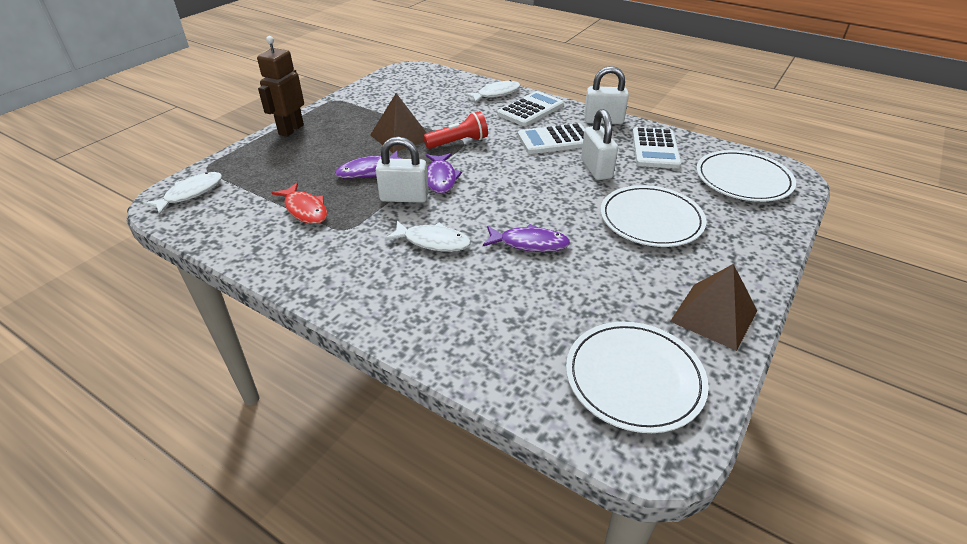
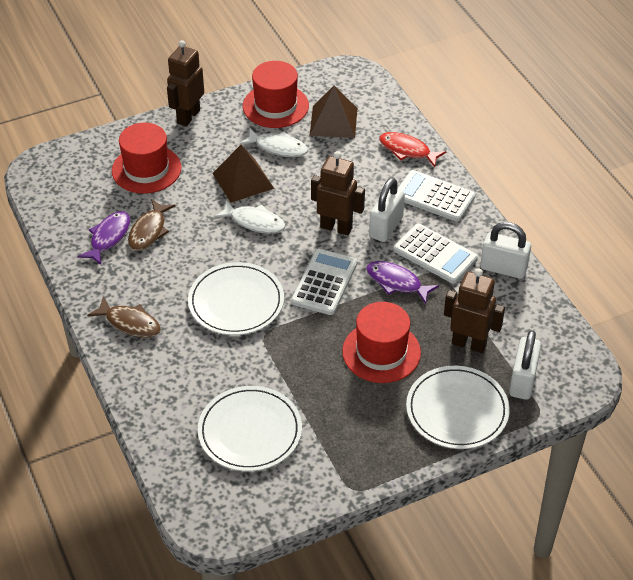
brown fish: none = 0 -> [87,297,161,338] [128,199,175,251] = 2
brown robot: [257,36,304,137] = 1 -> [167,40,204,126] [311,151,365,235] [444,268,505,353] = 3
purple fish: [335,150,401,179] [426,153,462,194] [483,224,570,252] = 3 -> [78,211,130,265] [366,261,439,304] = 2
red flashlight: [423,111,488,149] = 1 -> none = 0
red hat: none = 0 -> [112,123,181,194] [243,61,309,128] [342,302,421,383] = 3
white fish: [143,172,222,215] [385,221,471,252] [464,80,520,102] = 3 -> [214,200,286,234] [240,128,308,157] = 2

